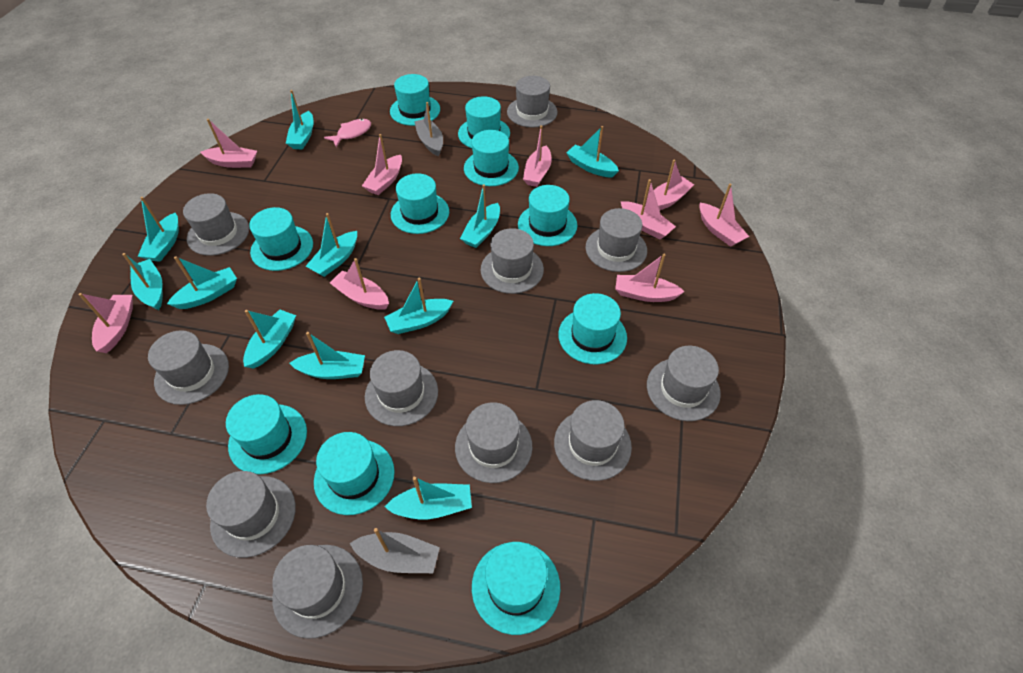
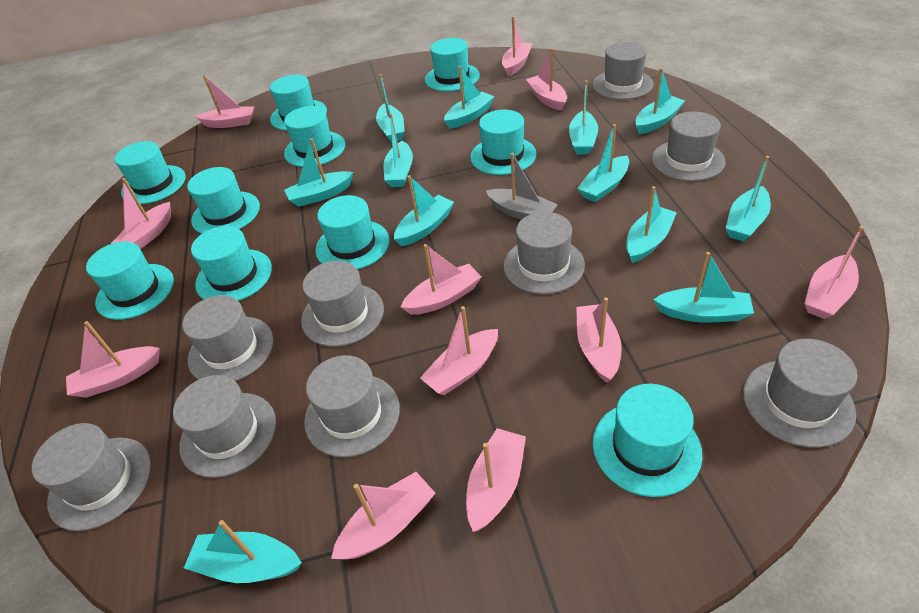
grey boat: [350,528,440,573] [414,102,443,157] = 2 -> [486,153,558,220] = 1
grey hat: [148,330,229,405] [183,193,249,256] [206,471,296,558] [272,545,363,639] [365,350,438,426] [455,402,532,483] [481,228,544,294] [507,76,558,128] [554,400,632,481] [586,208,647,272] [647,346,721,421] = 11 -> [32,423,151,531] [173,375,276,478] [182,295,274,381] [301,261,384,347] [304,355,400,457] [503,212,585,294] [593,42,654,100] [652,112,725,181] [743,339,858,448] = 9
pink boat: [78,293,133,353] [200,119,257,168] [330,258,389,310] [362,134,402,195] [523,125,552,187] [615,254,685,302] [620,179,676,239] [654,160,694,210] [700,184,749,247] = 9 -> [66,321,160,398] [111,178,171,249] [195,74,254,128] [331,472,435,560] [401,244,481,315] [420,306,498,395] [466,428,526,532] [502,16,533,76] [526,48,567,111] [576,297,621,383] [804,226,863,319] = 11
pink fish: [324,119,371,147] = 1 -> none = 0
turquoise boat: [122,253,163,310] [138,197,179,262] [167,256,237,309] [243,309,296,369] [286,90,314,150] [290,332,365,379] [306,213,357,277] [384,278,453,334] [385,477,472,519] [460,184,500,248] [566,126,619,177] = 11 -> [184,520,302,583] [284,139,354,207] [376,74,405,143] [383,113,413,187] [394,175,454,246] [444,66,495,129] [569,80,598,154] [577,124,629,202] [626,186,677,263] [635,68,685,134] [653,252,754,323] [726,156,771,242] = 12

